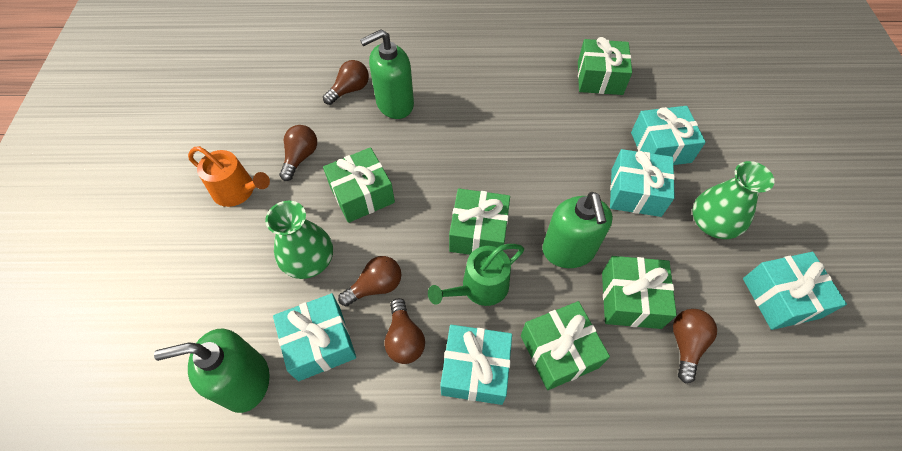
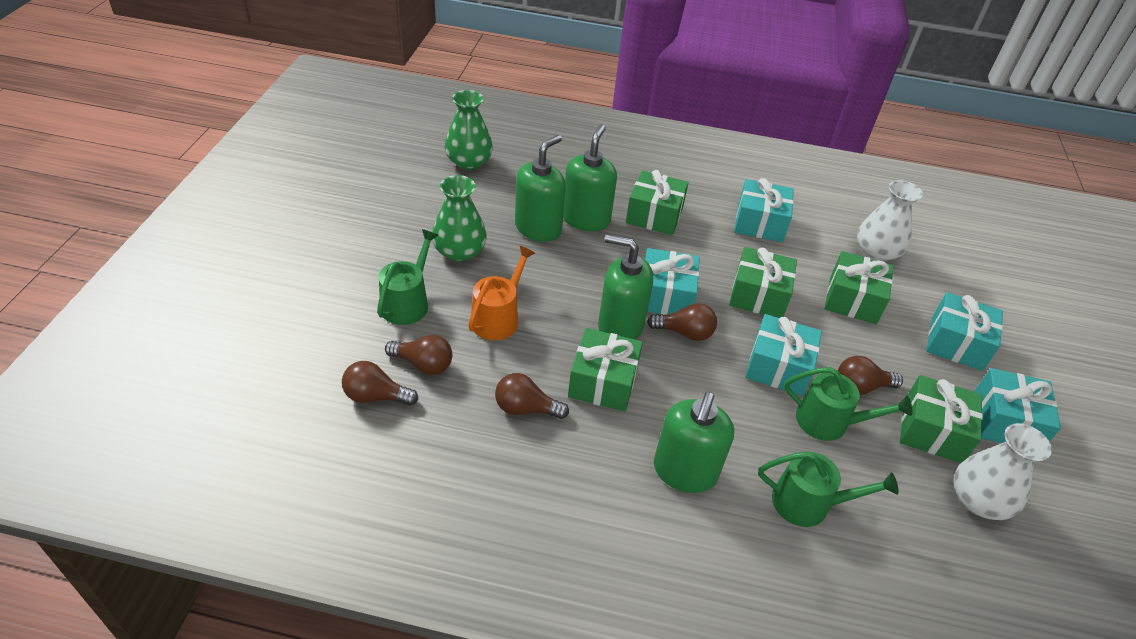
green soap dispenser: [154,329,270,413] [360,29,414,119] [542,192,613,268] = 3 -> [515,135,566,242] [563,124,617,231] [598,234,653,340] [654,392,734,493] = 4
green watering can: [428,244,524,306] = 1 -> [377,229,439,325] [758,451,899,527] [784,367,913,441] = 3
white vase: none = 0 -> [857,180,923,261] [953,423,1052,520] = 2

